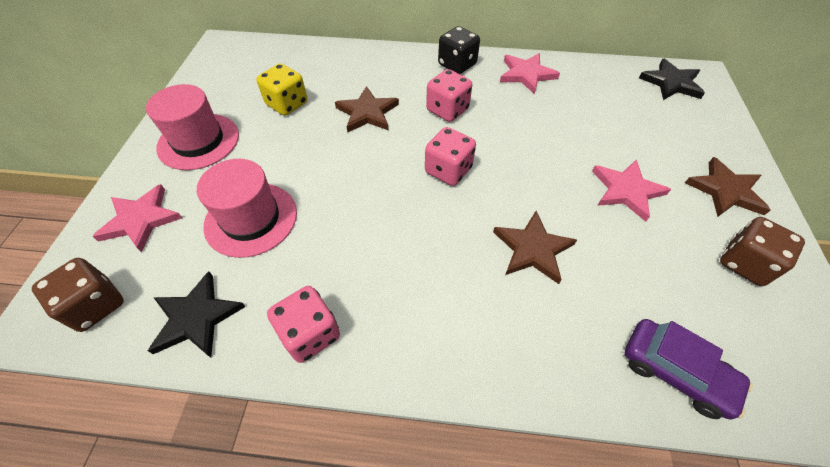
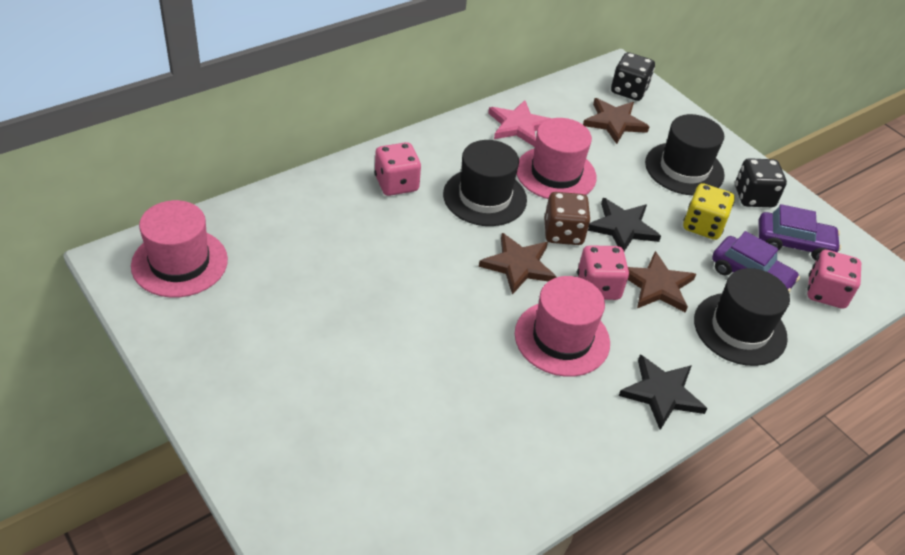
black dice: [438,26,480,74] = 1 -> [611,52,655,101] [735,158,787,207] = 2
black hat: none = 0 -> [443,140,527,226] [645,114,725,196] [694,268,790,366] = 3
brown dice: [32,258,124,332] [720,217,805,286] = 2 -> [544,192,591,245] = 1
pink hat: [146,84,239,170] [197,159,297,258] = 2 -> [131,200,228,298] [515,276,610,377] [517,118,597,199] = 3
pink star: [92,184,182,252] [500,53,560,94] [592,160,671,222] = 3 -> [488,100,552,147] = 1
purple car: [625,319,753,419] = 1 -> [712,231,800,293] [758,204,841,260] = 2

